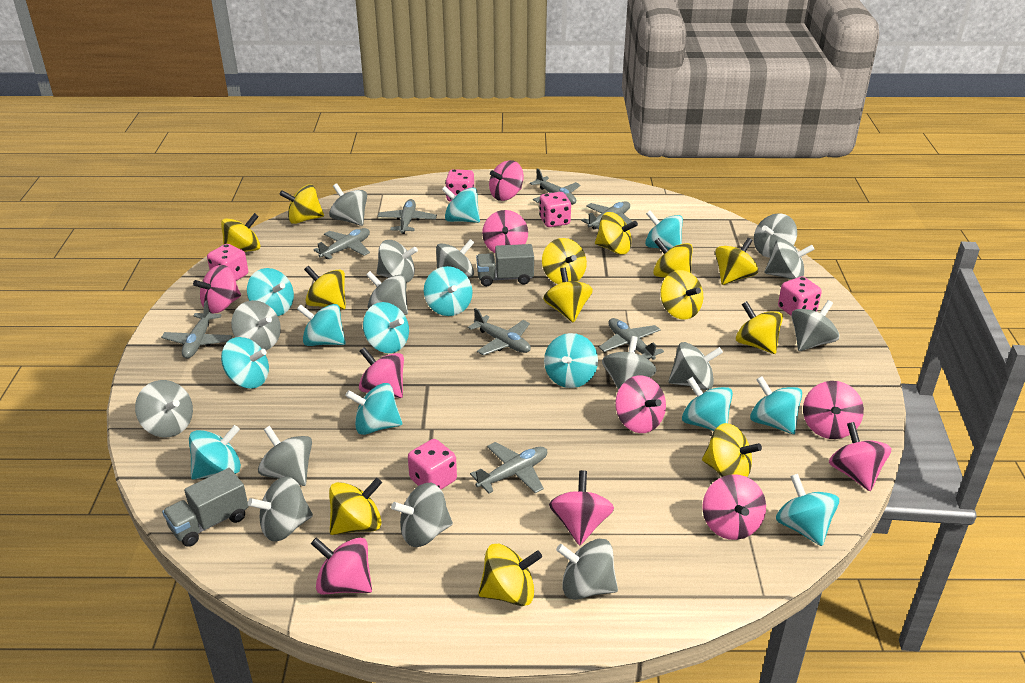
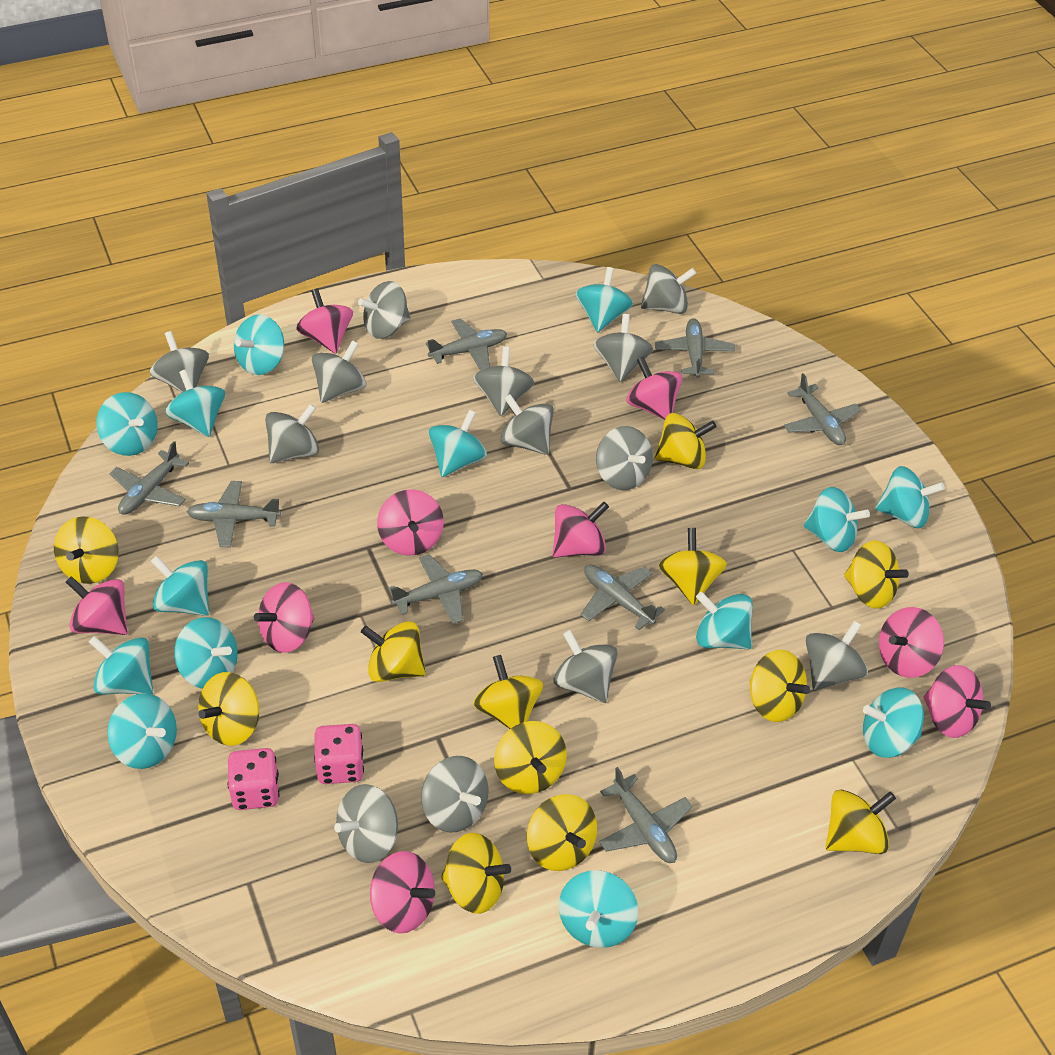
grey spinning top: [135,380,193,437] [231,300,281,350] [248,476,313,542] [258,426,312,486] [329,183,367,226] [366,271,408,315] [377,240,418,282] [391,483,453,547] [436,239,474,278] [556,539,618,600] [602,336,657,390] [668,342,723,390] [754,213,797,258] [764,239,815,280] [791,300,839,351] = 15 -> [150,331,209,392] [265,404,319,463] [312,340,366,403] [334,784,398,863] [358,281,410,339] [421,756,489,833] [473,346,534,416] [500,394,554,455] [554,630,618,703] [593,314,653,382] [596,426,653,490] [641,264,696,314] [805,621,868,691] = 13
grey truck: [162,468,249,547] [476,244,534,286] = 2 -> none = 0
pink dice: [207,244,248,281] [408,439,457,489] [445,169,474,202] [539,192,571,227] [778,276,822,316] = 5 -> [227,748,279,810] [314,724,364,784] = 2
pink spinning top: [193,265,241,314] [311,537,372,594] [359,347,404,398] [482,210,528,253] [489,160,524,201] [549,470,614,545] [615,375,666,433] [702,474,766,540] [803,381,864,439] [829,422,891,491] = 10 -> [66,576,128,635] [254,582,314,653] [296,288,353,354] [370,851,435,934] [377,490,444,556] [553,501,609,557] [626,357,682,420] [879,607,944,678] [923,665,991,738] = 9
turquoise spinning top: [189,425,241,480] [221,337,269,389] [247,268,294,316] [297,304,346,346] [345,383,402,435] [363,302,409,353] [424,266,473,316] [442,186,480,223] [544,333,598,388] [645,210,683,250] [682,377,733,431] [750,376,802,434] [776,474,839,546] = 13 -> [89,636,153,694] [97,392,158,456] [107,693,177,769] [151,556,209,616] [165,369,225,437] [174,617,238,689] [234,314,284,375] [429,410,487,477] [559,870,639,948] [576,267,633,333] [696,592,753,649] [804,487,870,552] [863,687,924,758] [875,466,945,528] = 14
yellow spinning top: [221,213,261,252] [279,184,324,224] [304,266,346,309] [329,478,382,535] [478,544,542,606] [542,238,587,284] [543,268,593,323] [595,212,638,254] [653,238,693,278] [660,270,703,319] [702,423,762,477] [715,238,758,285] [736,301,783,354] = 13 -> [54,516,119,584] [198,672,259,746] [361,621,426,682] [441,833,511,914] [473,655,543,729] [494,721,567,794] [527,794,597,871] [655,413,717,469] [659,528,727,605] [749,650,810,722] [826,790,896,854] [844,540,909,609] = 12

